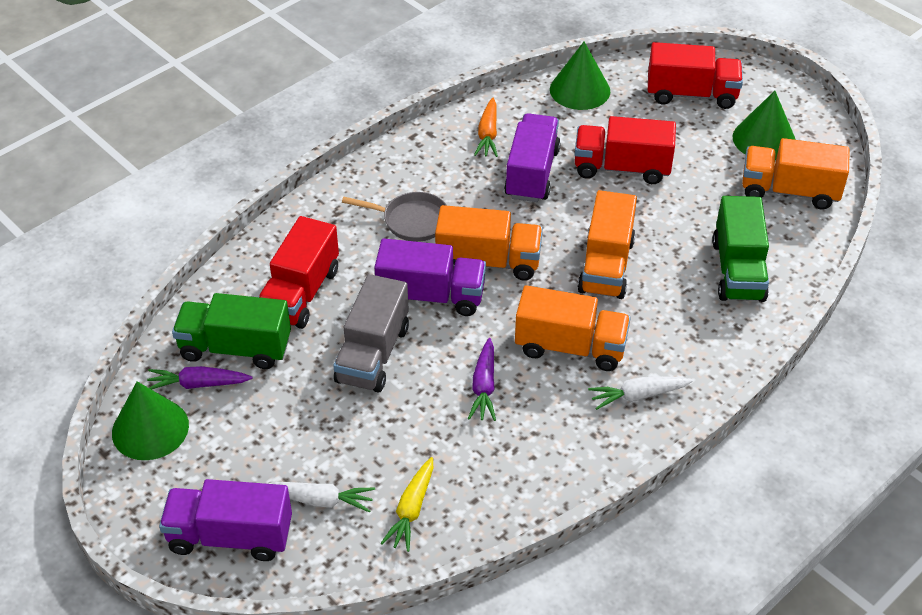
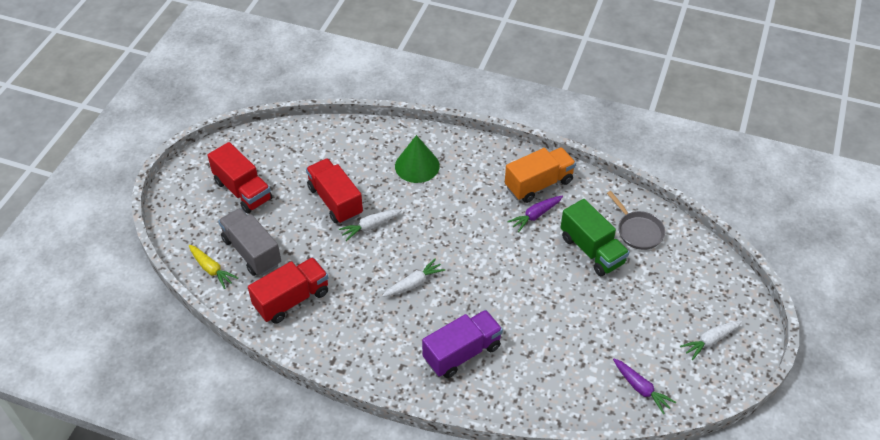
green cone: [112,381,189,460] [550,42,610,110] [733,91,796,160] = 3 -> [395,135,440,183] = 1
green truck: [172,293,291,369] [712,196,769,302] = 2 -> [561,199,629,276] = 1
orange carrot: [474,98,498,157] = 1 -> none = 0
orange truck: [435,205,543,281] [515,285,631,371] [578,190,637,299] [742,138,850,209] = 4 -> [505,147,576,203] = 1
purple truck: [159,479,292,561] [374,239,486,316] [504,113,561,202] = 3 -> [422,310,503,378] = 1
white carrot: [267,482,375,513] [588,376,693,410] = 2 -> [339,210,402,241] [382,258,445,297] [680,321,742,360] = 3

